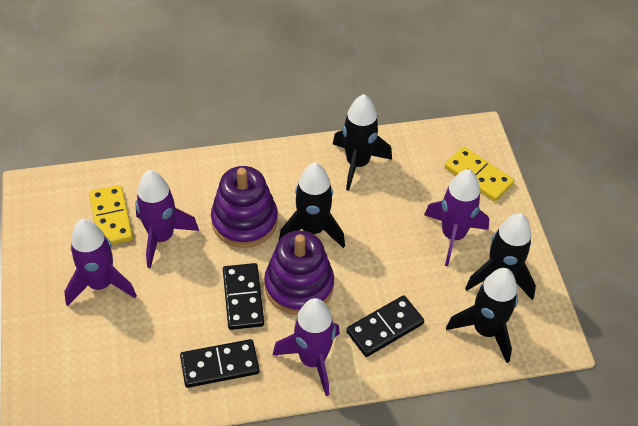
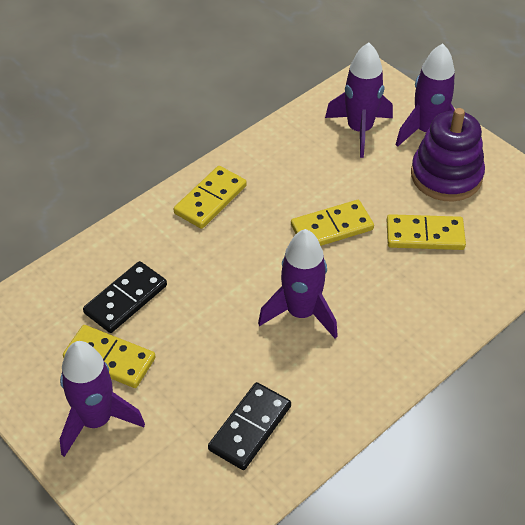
black domino: [180,339,259,388] [223,263,264,330] [346,295,424,357] = 3 -> [83,261,167,333] [208,382,291,470] = 2
black rocket: [279,162,345,248] [333,94,392,191] [446,268,518,363] [465,213,536,300] = 4 -> none = 0
purple stacking toy: [211,166,278,248] [264,231,334,315] = 2 -> [411,108,485,202] = 1
yellow domino: [89,185,133,245] [445,147,514,201] = 2 -> [63,325,156,388] [173,166,247,229] [291,200,374,246] [387,214,466,250] = 4

